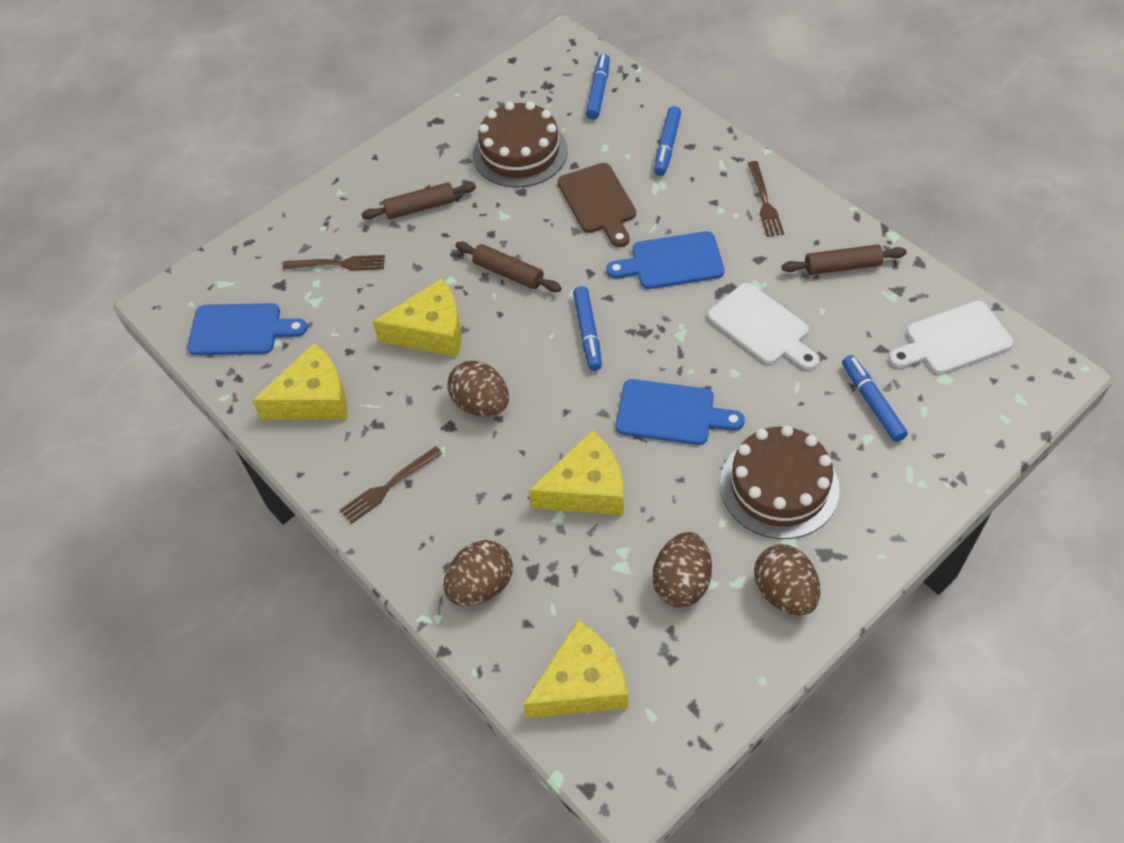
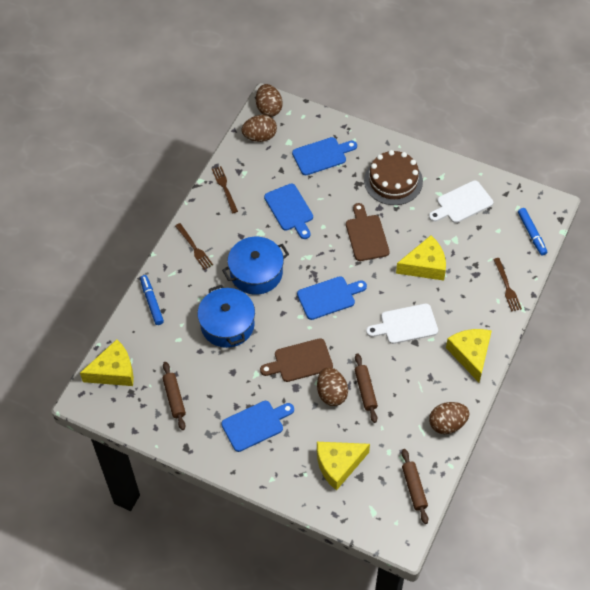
blue cutting board: [187,303,307,355] [606,231,724,289] [616,379,745,445] = 3 -> [221,401,294,452] [264,184,313,239] [292,137,357,175] [297,276,367,320] = 4
blue marker: [573,286,602,371] [586,54,610,119] [654,106,681,176] [842,355,908,442] = 4 -> [140,275,164,325] [518,208,547,256] = 2
blue pot: none = 0 -> [197,285,255,348] [222,237,289,295] = 2
brown cake: [473,101,568,188] [720,425,840,539] = 2 -> [364,150,423,205] = 1
brown cutting board: [558,163,636,247] = 1 -> [260,338,333,382] [346,203,390,261] = 2

